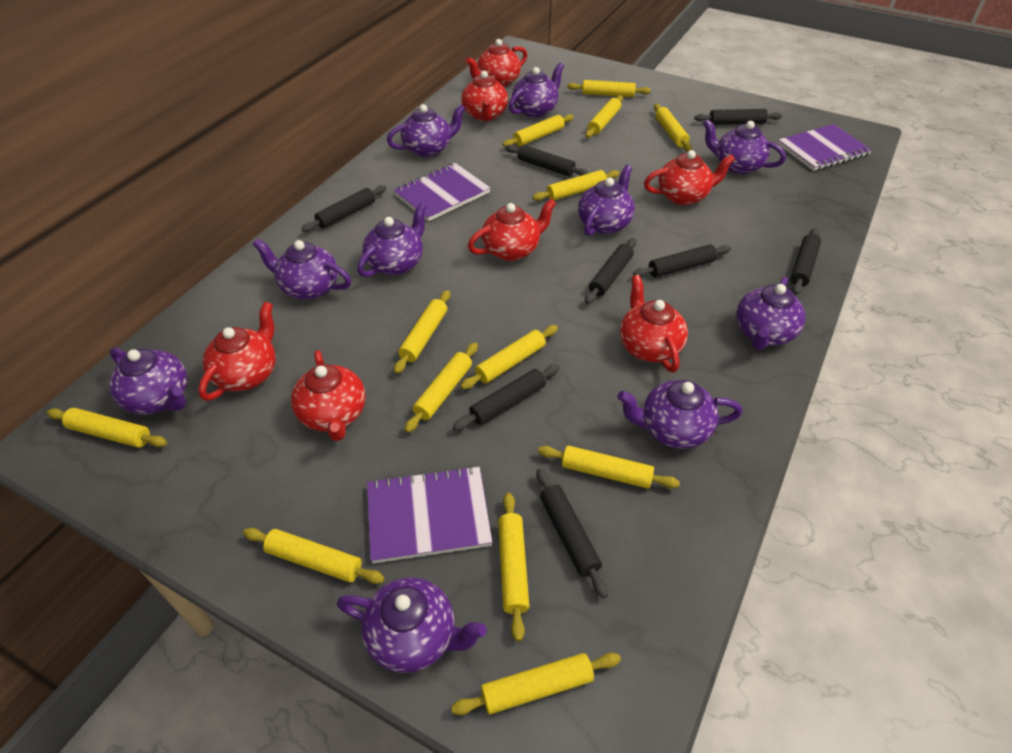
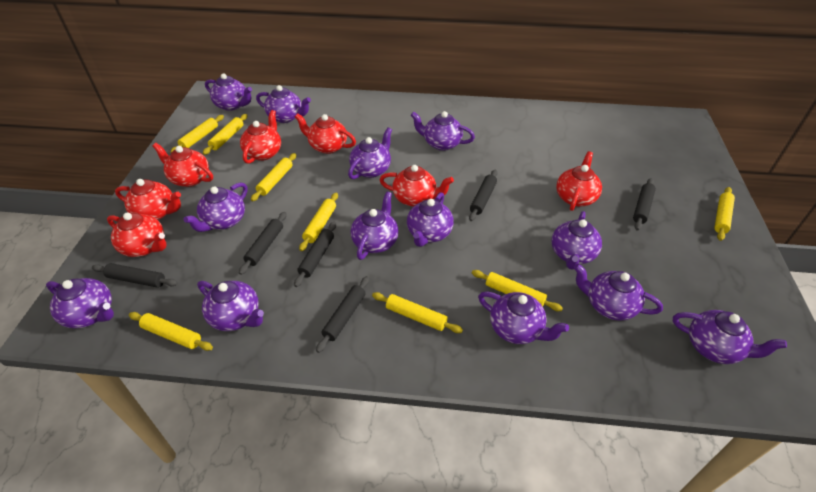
black rolling pin: [301,185,386,232] [453,364,560,431] [505,145,589,176] [536,468,608,598] [585,238,637,304] [633,244,731,277] [694,109,782,125] [791,227,821,295] = 8 -> [92,263,178,288] [239,212,287,275] [294,221,336,287] [316,276,369,353] [469,170,498,221] [633,178,656,230] = 6
purple notebook: [367,466,492,563] [393,163,490,221] [778,124,872,171] = 3 -> none = 0
purple teapot: [109,347,187,415] [253,238,351,300] [337,577,487,673] [357,203,427,277] [387,104,466,157] [509,63,564,117] [578,165,635,236] [617,380,742,449] [703,119,786,174] [736,277,805,350] = 10 -> [46,278,114,329] [184,182,247,232] [197,281,264,331] [205,73,252,111] [256,85,311,123] [348,127,392,179] [350,191,398,260] [407,192,454,247] [411,111,475,151] [478,291,569,344] [551,211,602,270] [574,264,663,321] [673,310,787,364] = 13
yellow rolling pin: [47,408,167,448] [243,528,384,584] [394,290,450,374] [405,342,478,433] [451,653,621,715] [460,325,558,390] [498,493,530,642] [503,114,574,147] [533,170,620,201] [538,445,680,489] [567,80,651,97] [585,95,623,138] [654,104,692,152] = 13 -> [129,312,213,351] [170,115,224,152] [203,114,248,155] [251,153,296,201] [299,192,338,251] [372,292,463,333] [472,270,563,311] [714,187,735,241] = 8

